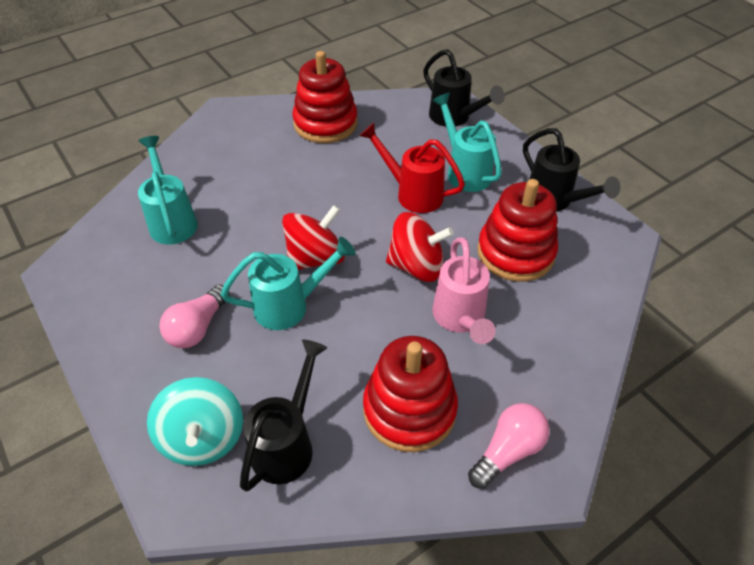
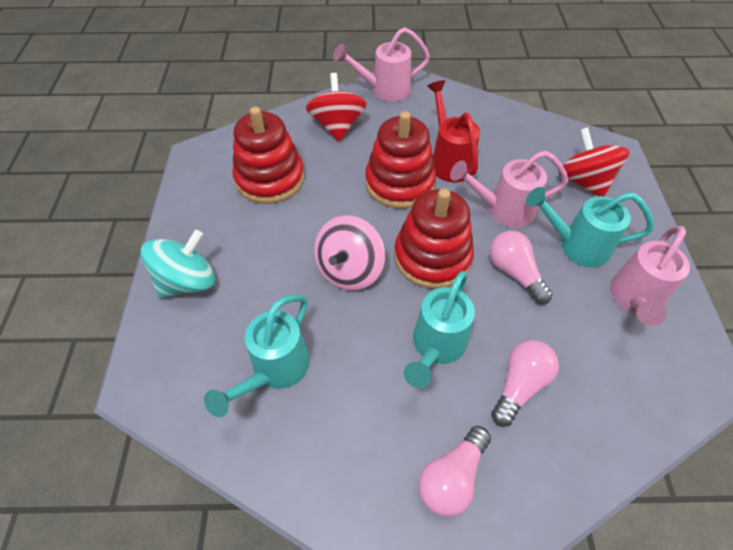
black watering can: [240,340,327,492] [423,49,505,127] [523,128,620,212] = 3 -> none = 0
pink light bulb: [159,285,230,348] [468,403,550,489] = 2 -> [418,426,491,517] [490,231,553,304] [491,340,559,427] = 3
pink spinning top: none = 0 -> [314,215,385,291] = 1
pink watering can: [432,237,496,344] = 1 -> [333,27,430,101] [450,151,568,228] [610,226,690,326] = 3

